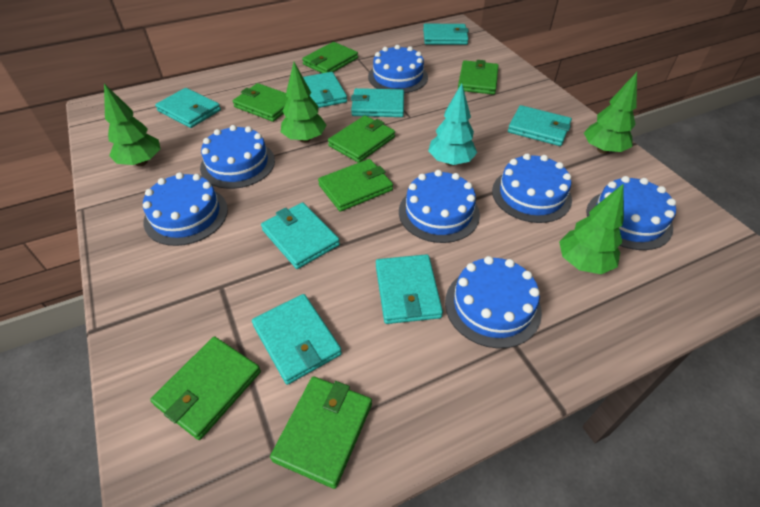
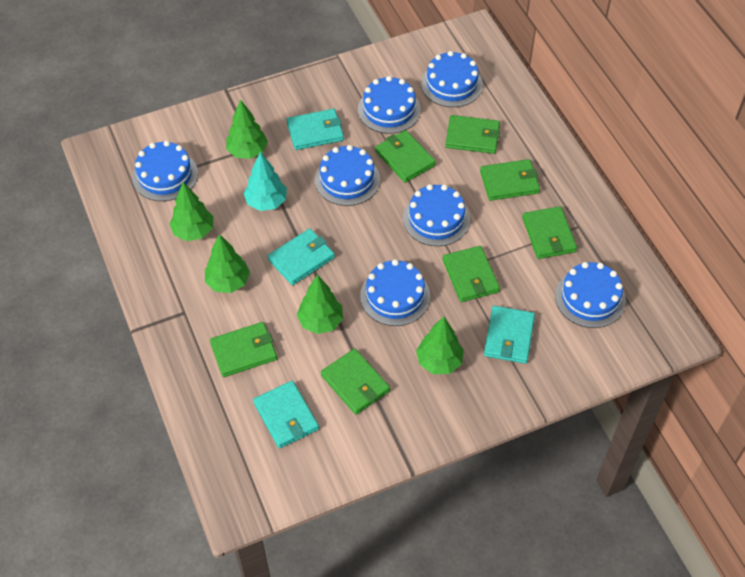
green tree: [104,84,160,166] [281,62,327,143] [559,184,624,274] [584,72,637,154] = 4 -> [169,182,213,241] [205,234,250,293] [226,100,268,159] [297,275,343,334] [416,317,464,374] = 5
turquoise wallet: [155,88,221,128] [252,294,342,385] [261,202,340,269] [303,72,347,108] [351,88,404,117] [376,254,443,324] [423,24,469,45] [508,105,572,146] = 8 -> [253,381,319,449] [268,228,335,285] [287,109,344,150] [484,306,535,364] = 4

